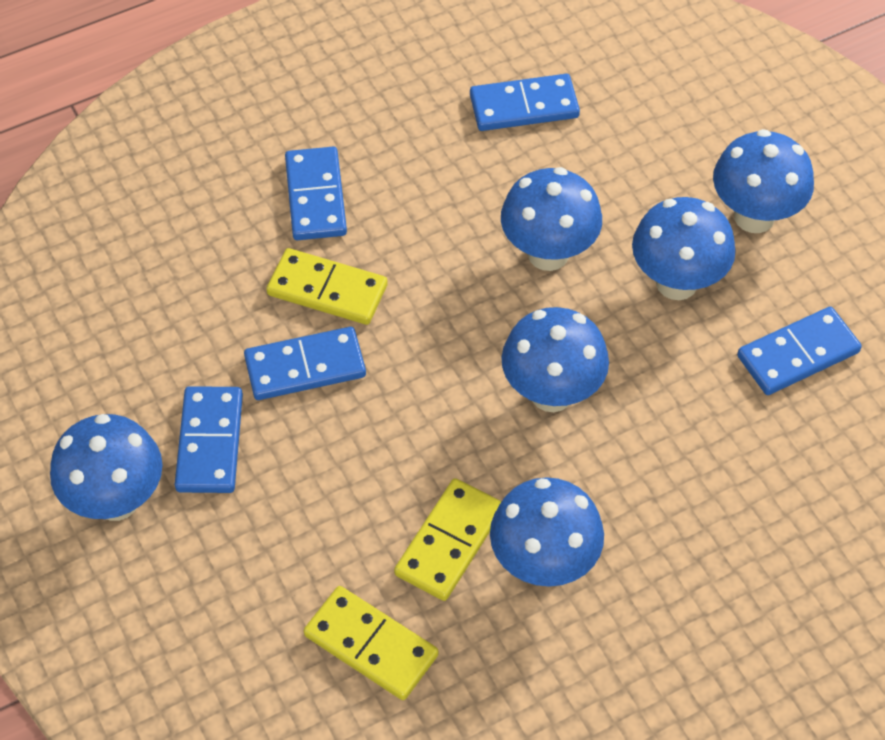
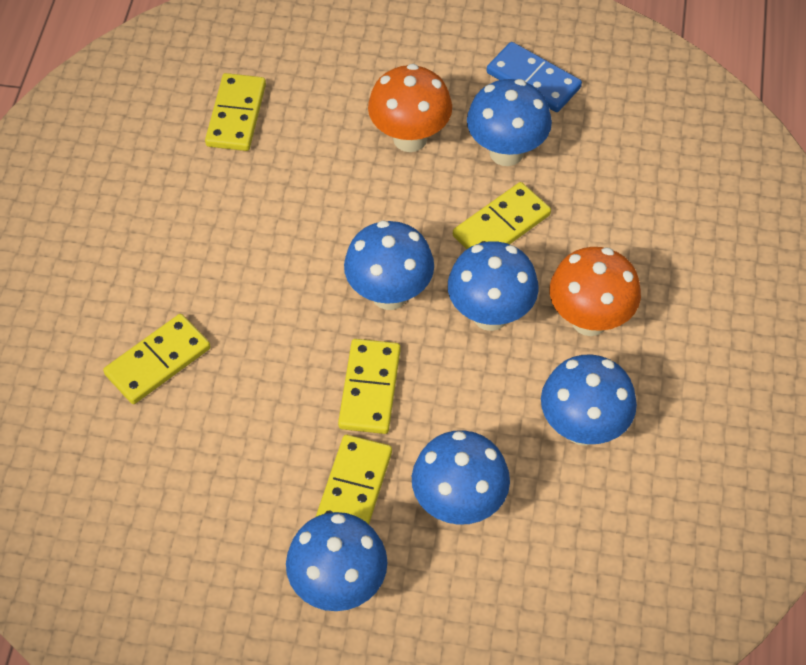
blue domino: [175,386,243,493] [244,327,366,400] [285,147,347,240] [470,74,580,131] [737,307,862,395] = 5 -> [487,42,582,112] = 1
orange mushroom: none = 0 -> [368,64,452,152] [550,247,641,336] = 2
yellow domino: [266,248,388,325] [304,586,438,700] [394,478,502,601] = 3 -> [103,314,211,404] [205,73,266,151] [316,435,392,524] [338,339,401,434] [453,182,551,249] = 5

